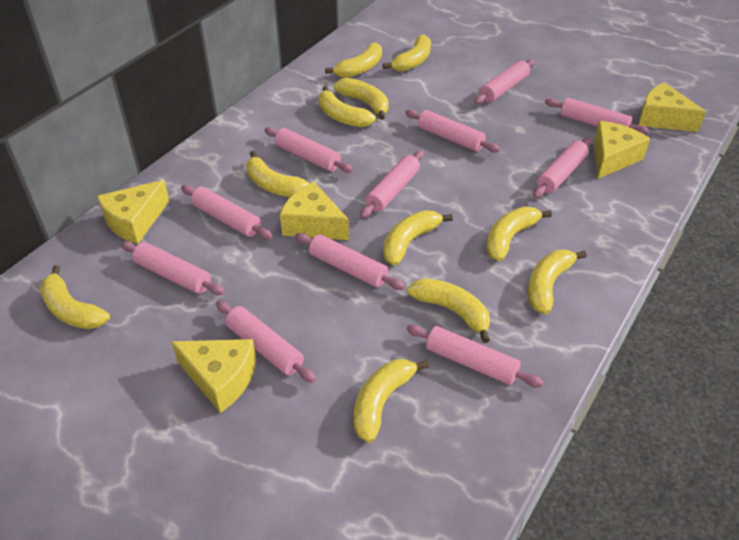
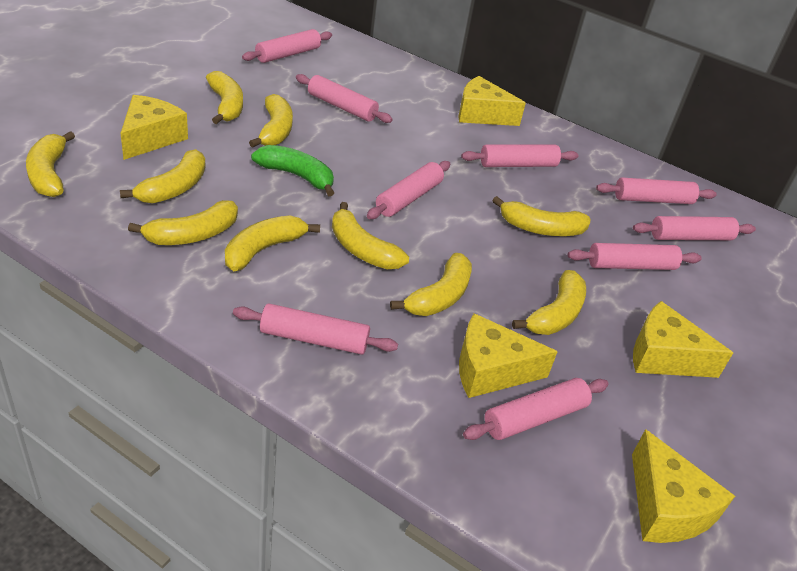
green banana: none = 0 -> [251,145,334,196] = 1
pink rolling pin: [121,241,225,295] [181,185,272,239] [216,301,316,383] [264,127,353,173] [295,233,405,290] [360,150,424,218] [405,110,500,153] [406,324,543,387] [474,59,535,104] [533,137,591,198] [545,98,649,135] = 11 -> [233,303,398,355] [242,29,332,63] [296,74,393,123] [367,161,450,219] [461,145,579,167] [463,378,609,440] [568,243,701,270] [596,178,717,204] [633,216,756,240] = 9
yellow banana: [40,265,110,329] [246,151,310,197] [318,86,376,127] [325,42,382,78] [334,78,389,120] [354,359,429,443] [383,34,431,72] [383,210,453,266] [407,278,490,343] [486,207,552,261] [528,250,587,314] = 11 -> [26,131,75,197] [120,149,205,204] [128,200,238,245] [206,71,243,124] [225,215,320,271] [249,94,293,148] [332,202,409,269] [390,253,472,316] [492,196,591,236] [512,270,586,335] = 10

